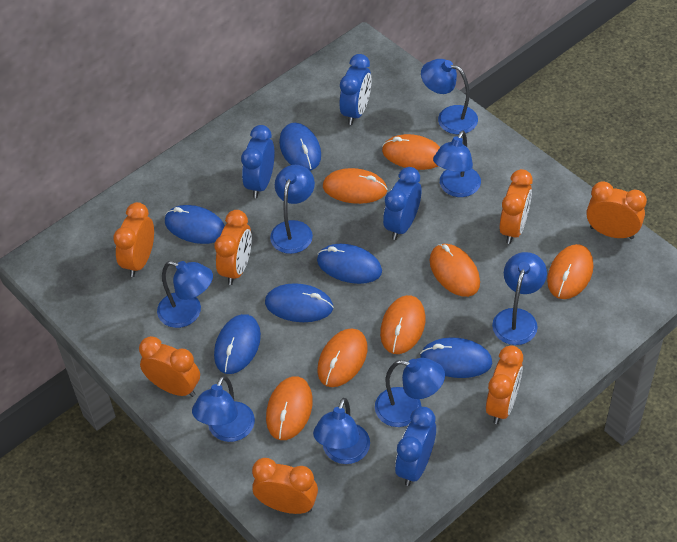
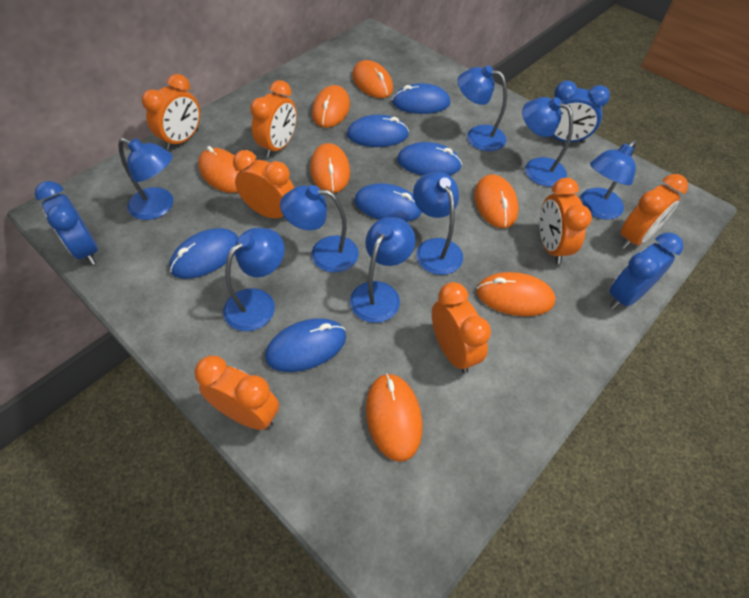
blue clock: [241,125,275,198] [340,54,371,125] [383,167,422,240] [395,407,436,486] = 4 -> [35,181,98,265] [545,81,610,143] [609,233,683,309] = 3

